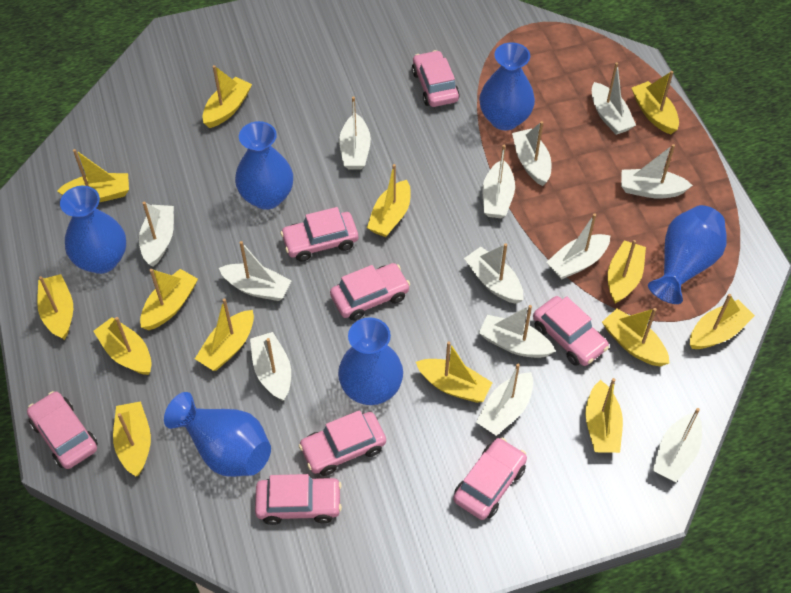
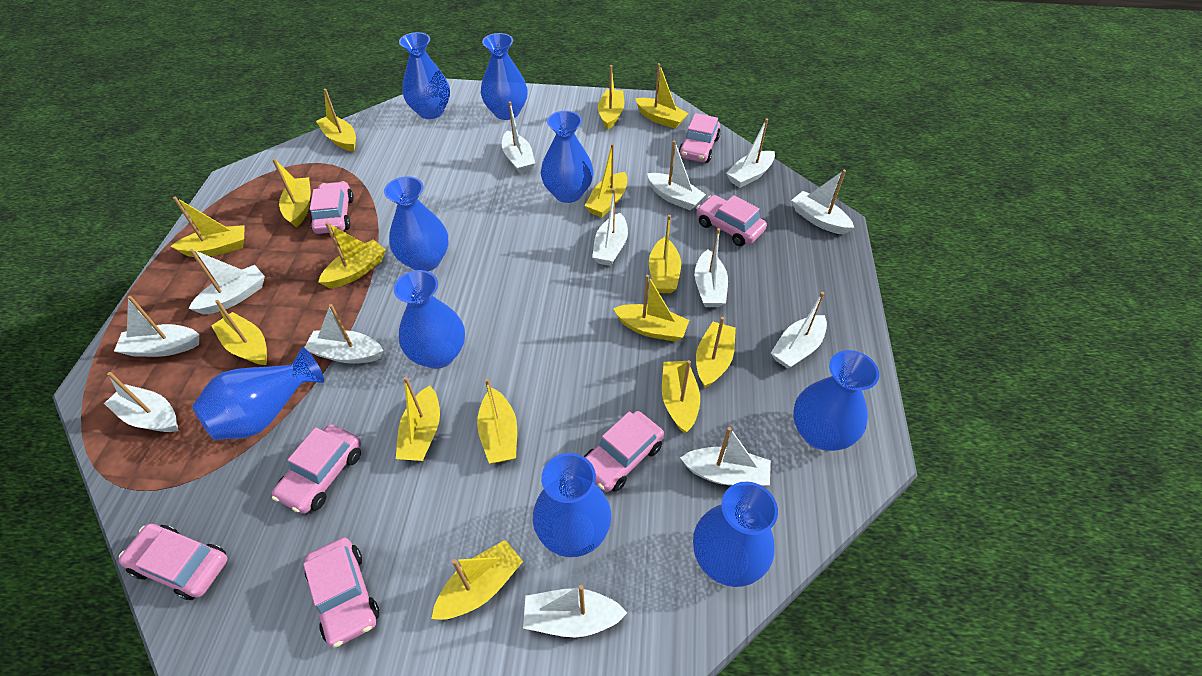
blue vase: [60,186,126,274] [164,392,271,477] [235,121,293,210] [338,317,403,405] [479,42,535,130] [648,205,727,304] = 6 -> [192,347,324,440] [384,176,449,271] [393,270,465,369] [399,32,450,119] [481,33,528,120] [533,453,611,557] [541,111,594,203] [693,482,778,587] [793,350,879,451] = 9
pink car: [27,391,98,469] [255,474,342,525] [280,207,358,261] [299,410,386,476] [330,263,410,321] [412,50,460,107] [453,438,527,520] [533,296,609,366] = 8 -> [119,524,228,600] [272,424,361,514] [303,537,379,648] [310,181,354,234] [584,411,664,492] [679,113,721,163] [696,195,767,246] = 7
yellow boat: [37,274,73,340] [57,149,129,202] [93,317,152,375] [113,401,151,476] [140,269,198,330] [195,298,254,371] [202,65,252,128] [367,164,411,237] [416,341,493,403] [586,378,623,453] [602,308,669,366] [608,240,646,304] [632,71,679,134] [690,294,755,349] = 14 -> [171,197,245,257] [211,300,267,365] [272,159,311,227] [316,89,356,152] [318,222,386,288] [396,377,440,461] [431,540,523,620] [477,378,517,464] [585,144,627,218] [598,65,624,130] [613,275,689,342] [635,63,689,129] [649,215,681,293] [662,360,700,433] [696,317,736,388] = 15

